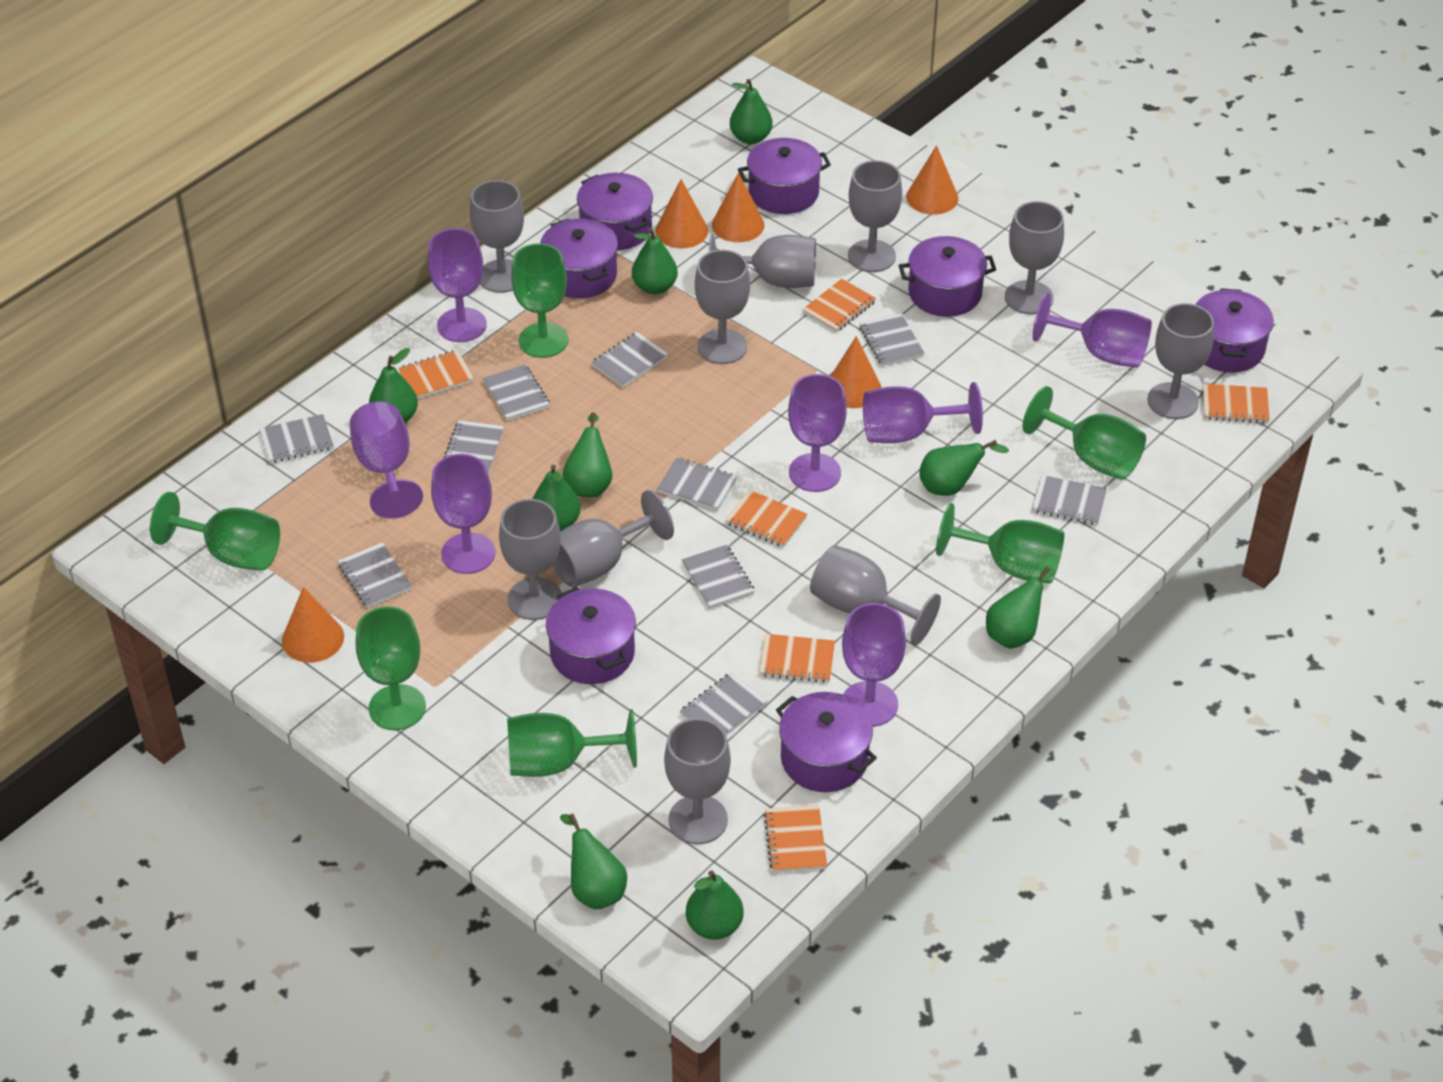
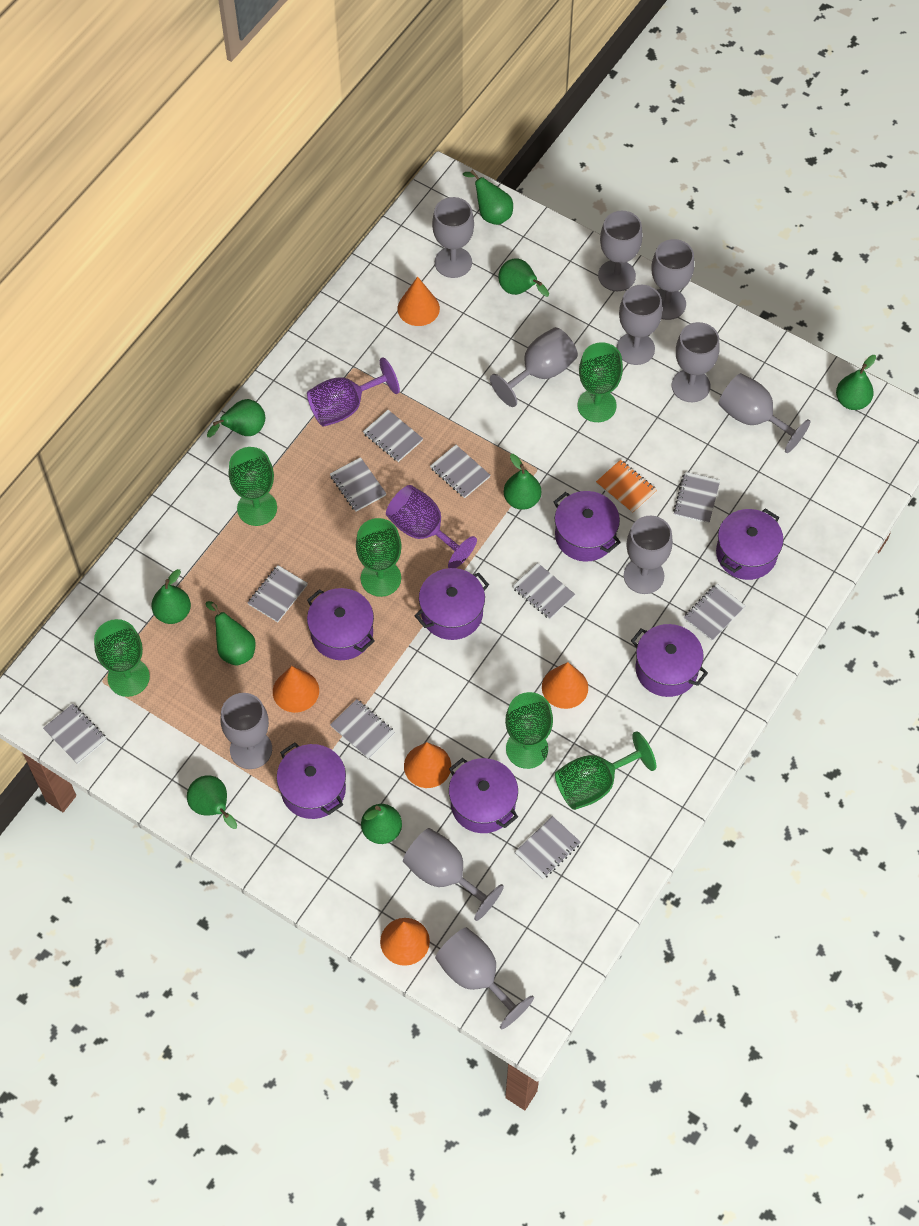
grey goblet: [470,180,524,293] [499,499,562,620] [552,490,674,587] [664,718,731,844] [695,250,750,364] [709,234,816,288] [810,545,941,645] [848,160,902,272] [1005,201,1064,314] [1147,303,1214,419] = 10 -> [221,693,272,769] [403,828,504,921] [432,197,474,278] [435,927,534,1029] [490,327,578,407] [598,211,643,291] [617,285,662,365] [624,516,673,594] [652,239,694,320] [672,322,720,402] [718,373,811,453] = 11
orange notebook: [398,350,474,399] [725,490,807,548] [759,634,835,683] [764,805,827,873] [802,279,876,332] [1202,384,1270,424] = 6 -> [596,460,657,514] = 1
purple goblet: [350,402,423,519] [428,228,487,342] [431,454,495,574] [788,374,847,492] [842,603,906,727] [863,382,983,443] [1033,293,1152,368] = 7 -> [307,357,400,427] [386,485,477,568] = 2

